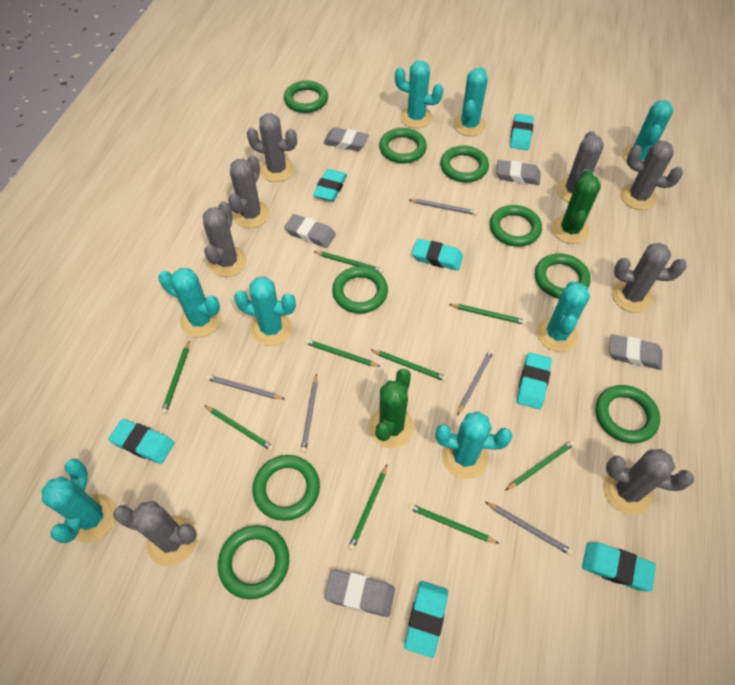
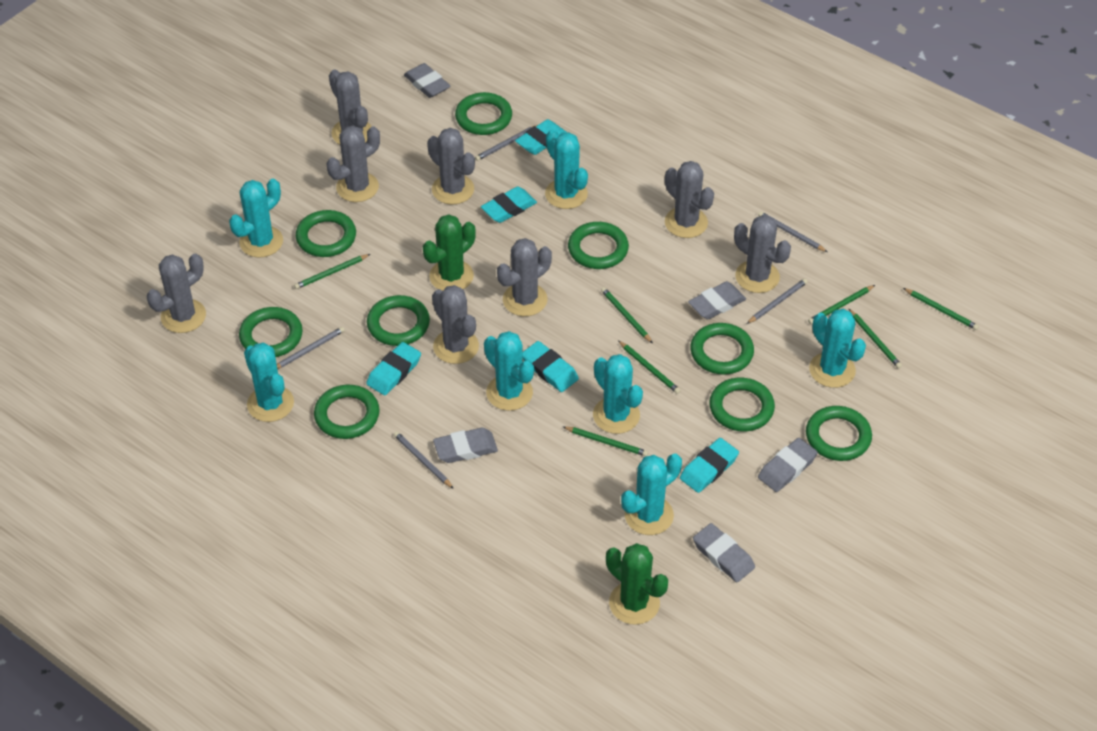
green pencil: [161,341,189,414] [204,405,274,451] [305,339,381,367] [313,251,383,273] [348,465,387,550] [371,350,447,382] [408,504,500,544] [449,304,526,325] [505,440,575,491] = 9 -> [294,254,370,289] [562,426,648,456] [601,287,653,343] [619,341,681,394] [808,285,875,324] [849,309,902,369] [903,288,979,330] = 7
turquoise cactus: [41,459,116,543] [159,268,221,337] [234,276,296,346] [395,60,443,128] [435,411,512,479] [453,67,488,136] [536,281,590,352] [622,100,673,163] = 8 -> [229,179,283,258] [244,343,294,422] [484,331,534,411] [545,130,588,209] [593,354,643,434] [621,454,682,535] [809,309,866,388] = 7
turquoise eraser: [108,419,174,464] [313,169,347,201] [404,581,448,658] [412,239,463,271] [510,114,534,150] [517,352,552,409] [582,542,656,592] = 7 -> [366,342,421,395] [481,186,537,223] [515,119,567,155] [523,341,579,392] [680,438,739,493] = 5

